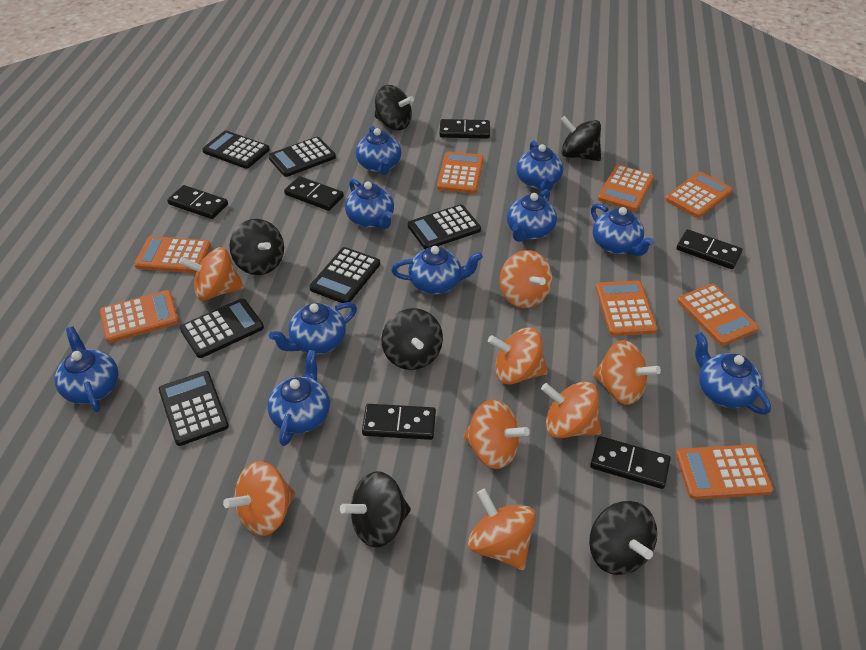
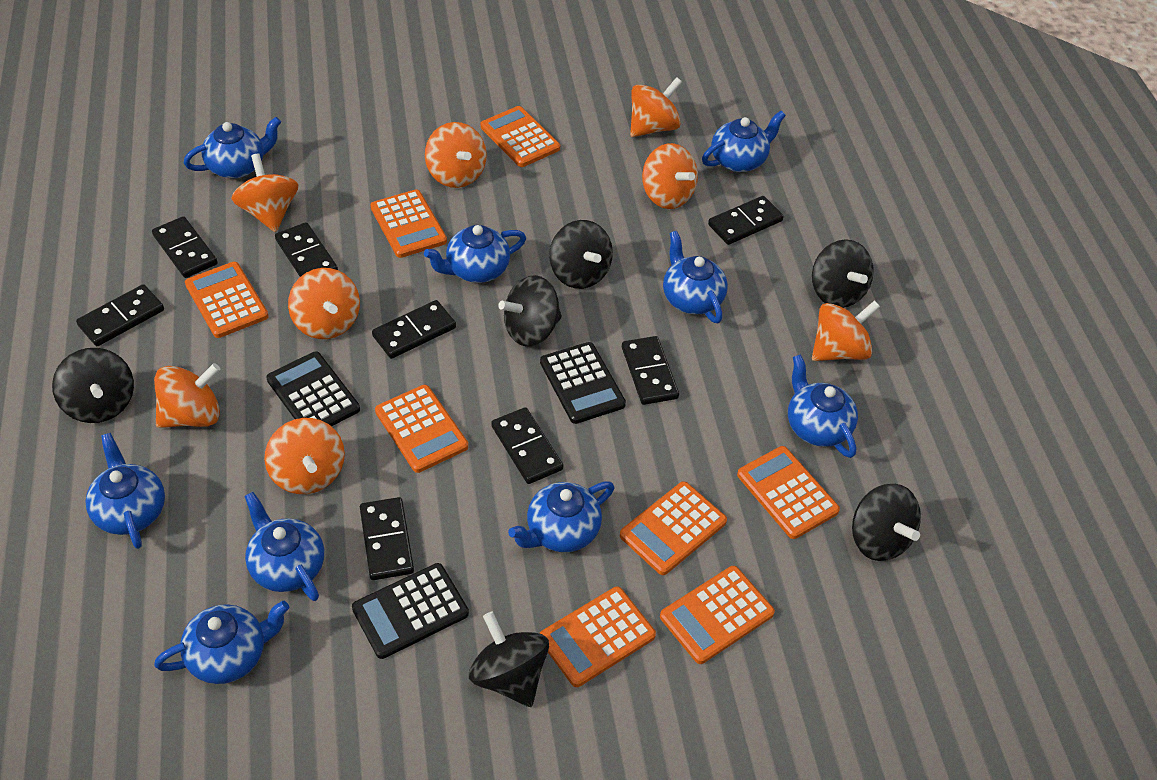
black calculator: [159,371,229,446] [180,298,264,358] [202,130,270,169] [268,137,336,177] [309,247,380,303] [408,204,481,249] = 6 -> [266,351,360,427] [352,563,469,659] [540,342,626,424] = 3
black domino: [167,185,228,219] [284,176,344,211] [362,404,436,440] [440,119,490,139] [590,436,671,489] [677,229,743,269] = 6 -> [76,284,164,346] [152,216,218,278] [275,222,338,277] [360,497,414,580] [372,300,456,359] [491,407,563,484] [622,336,679,405] [708,196,784,245] = 8
blue teapot: [55,326,119,412] [268,350,330,446] [269,302,357,354] [345,179,394,229] [356,125,401,175] [391,246,483,294] [507,189,557,242] [516,141,563,191] [591,203,654,256] [695,332,771,415] = 10 -> [85,433,165,549] [154,601,289,684] [184,117,281,178] [244,492,324,601] [424,225,526,283] [508,481,614,552] [663,231,728,323] [702,111,786,172] [788,355,858,458] = 9

